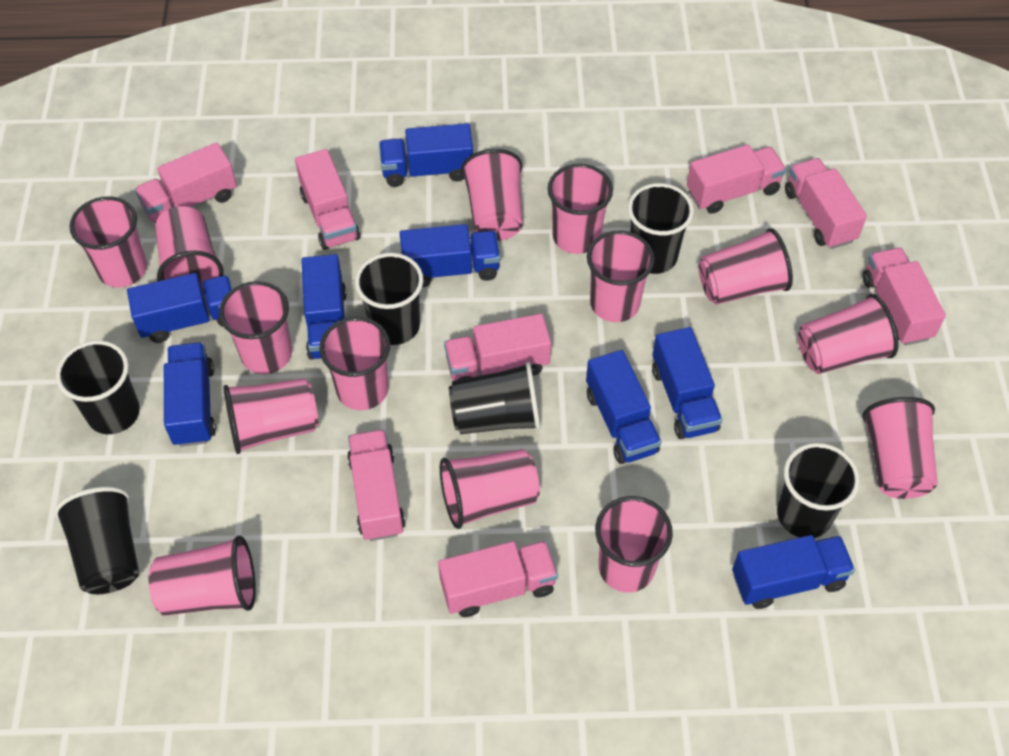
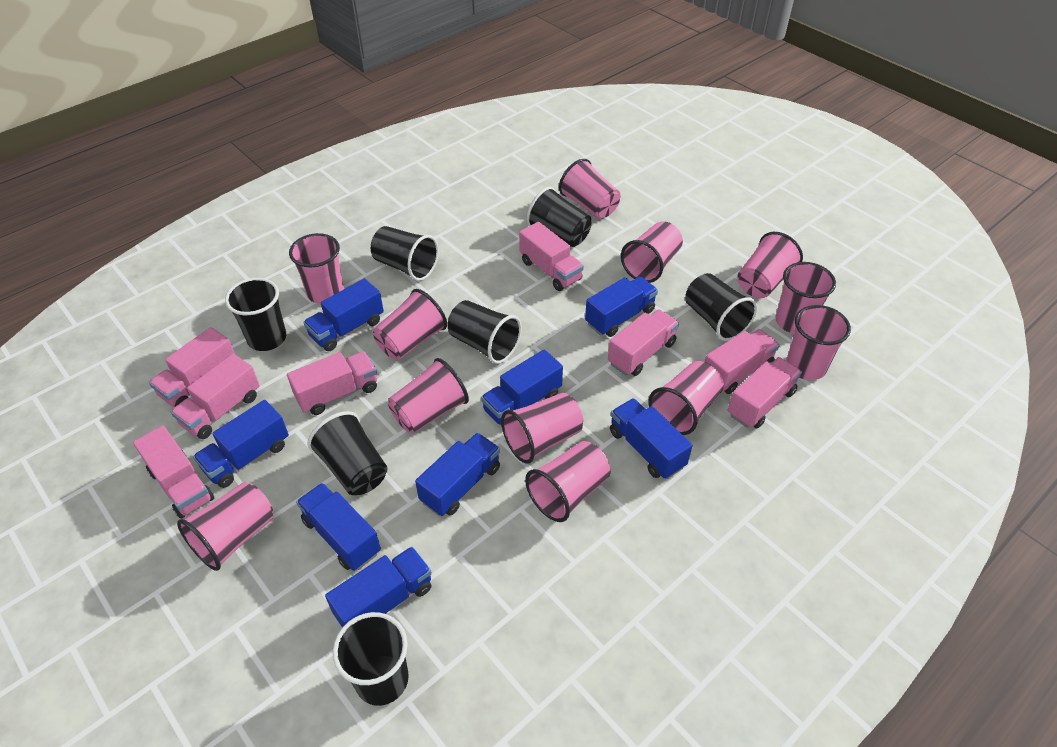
black cup: [54,487,139,594] [56,340,140,434] [355,253,423,345] [449,362,540,434] [628,183,694,274] [777,443,860,538] = 6 -> [225,278,286,351] [307,411,387,495] [333,612,409,706] [371,226,439,281] [448,300,522,364] [526,187,592,247] [685,273,757,341] = 7
pink cup: [70,196,147,288] [149,536,256,616] [155,206,224,295] [219,281,292,374] [223,378,318,454] [319,317,390,410] [440,449,540,529] [461,149,523,241] [548,164,613,254] [587,230,655,322] [595,496,673,593] [699,229,793,305] [798,294,899,374] [862,397,938,499] = 14 -> [177,482,273,571] [289,233,344,304] [373,289,447,360] [388,358,469,434] [501,393,583,464] [525,441,610,522] [559,159,620,219] [621,221,683,283] [648,361,724,435] [737,232,803,298] [775,262,836,334] [786,305,851,380] = 12

